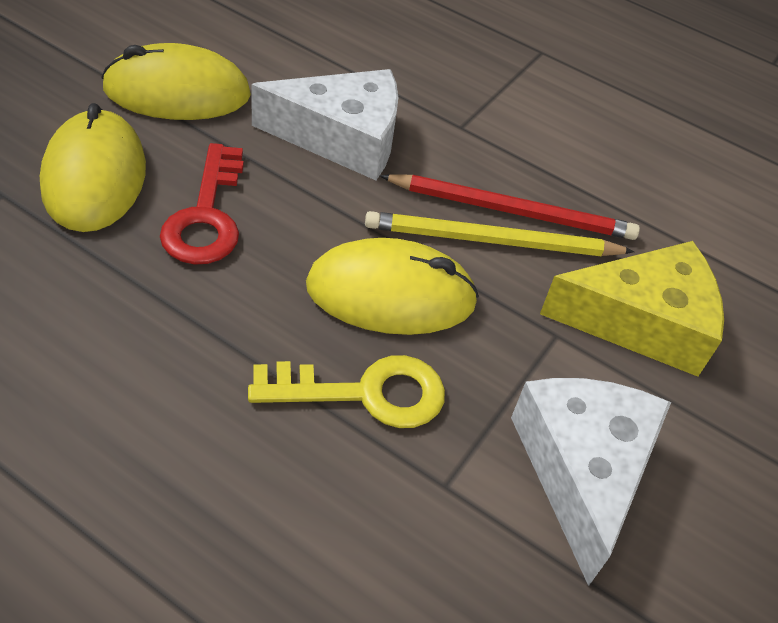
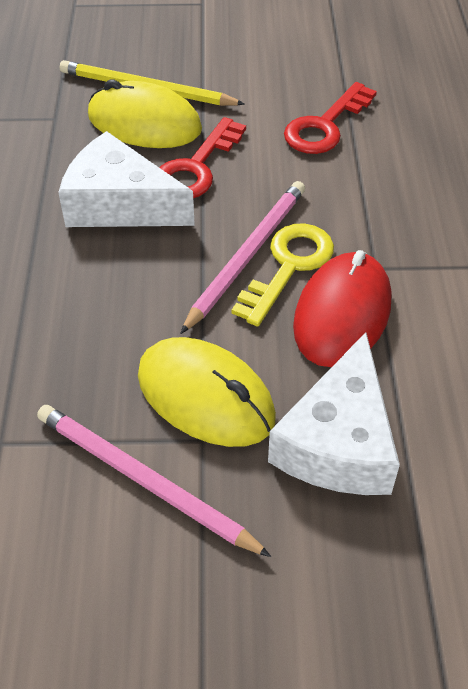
pink pencil: none = 0 -> [37,405,271,557] [180,181,305,334] = 2
red key: [160,143,244,265] = 1 -> [159,117,246,198] [284,82,377,154] = 2
red mouse: none = 0 -> [293,250,391,367] = 1
red pencil: [380,174,640,240] = 1 -> none = 0
yellow cheese: [540,241,724,377] = 1 -> none = 0
yellow mouse: [40,103,146,232] [101,43,251,120] [306,238,479,335] = 3 -> [88,80,202,148] [138,337,276,447] = 2

